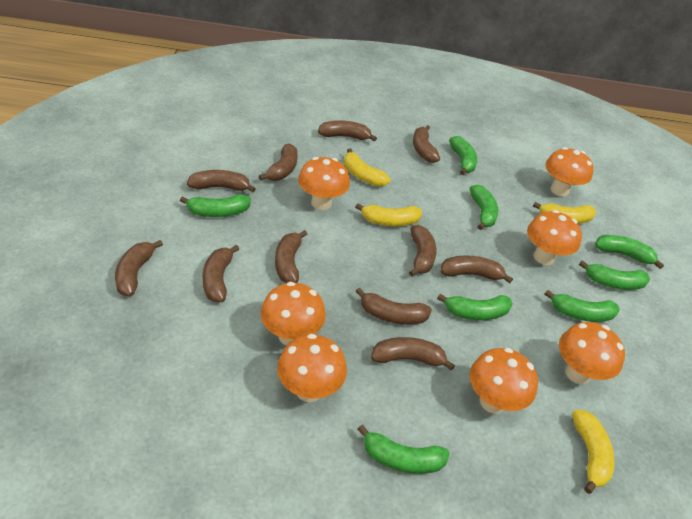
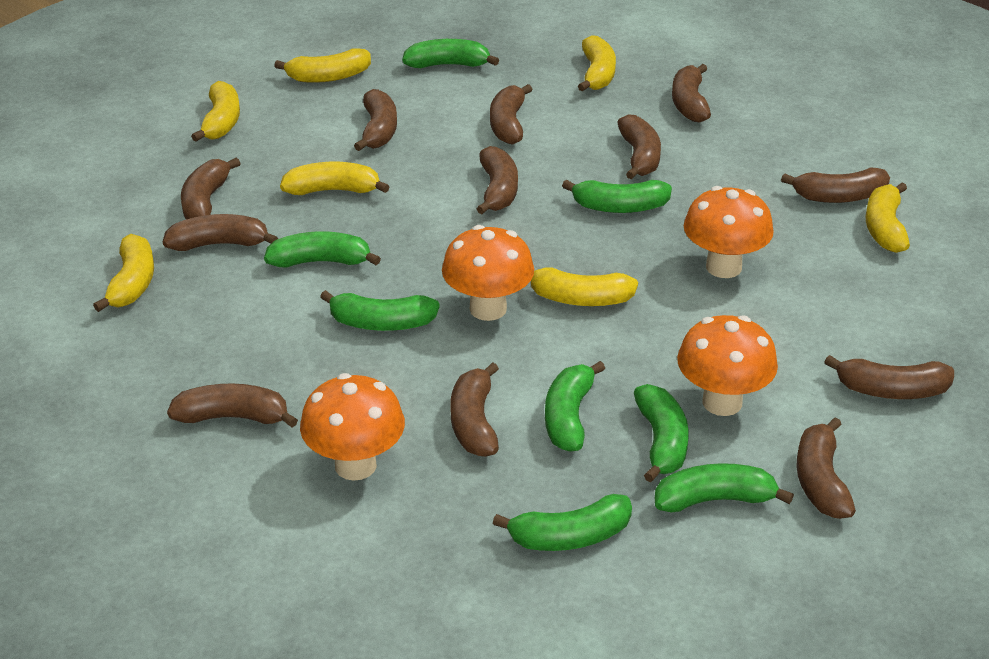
brown banana: [115,240,163,296] [187,170,256,192] [203,245,239,302] [259,143,298,181] [275,230,307,283] [318,120,377,141] [355,288,432,325] [371,337,455,371] [409,225,437,276] [413,125,440,163] [441,256,513,283] = 11 -> [163,214,278,251] [167,383,298,428] [181,158,241,219] [354,89,397,151] [451,362,499,457] [477,146,518,214] [490,84,533,145] [617,114,661,180] [672,64,711,122] [781,168,890,203] [797,417,856,519] [824,355,954,399] = 12
orange mushroom: [261,282,326,345] [277,334,347,402] [298,157,350,210] [470,348,538,414] [527,210,582,265] [545,147,594,196] [559,322,625,384] = 7 -> [300,373,405,481] [442,225,534,321] [677,315,778,416] [684,186,774,278] = 4
yellow banana: [344,148,391,187] [355,203,422,226] [533,202,596,224] [572,410,615,494] = 4 -> [93,234,154,312] [191,81,240,142] [274,49,371,83] [280,162,389,195] [531,268,638,306] [578,35,616,91] [866,183,910,253] = 7

